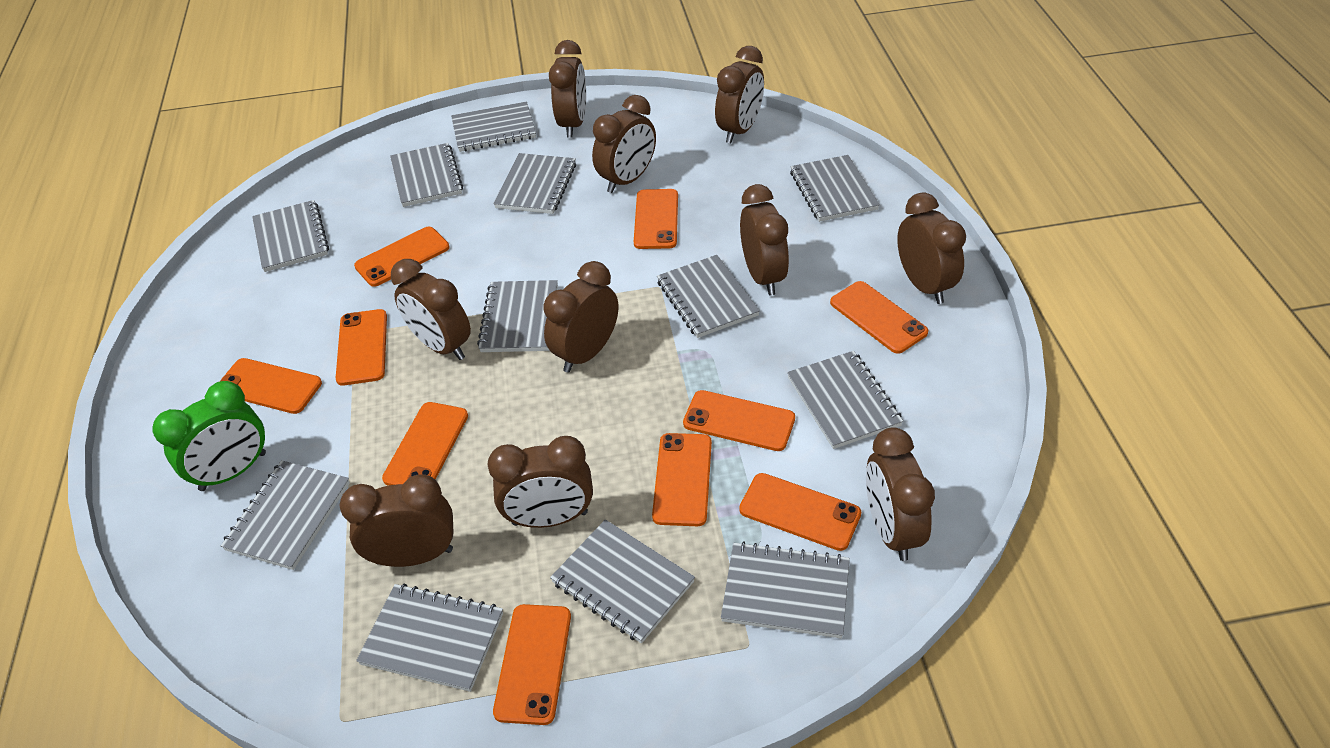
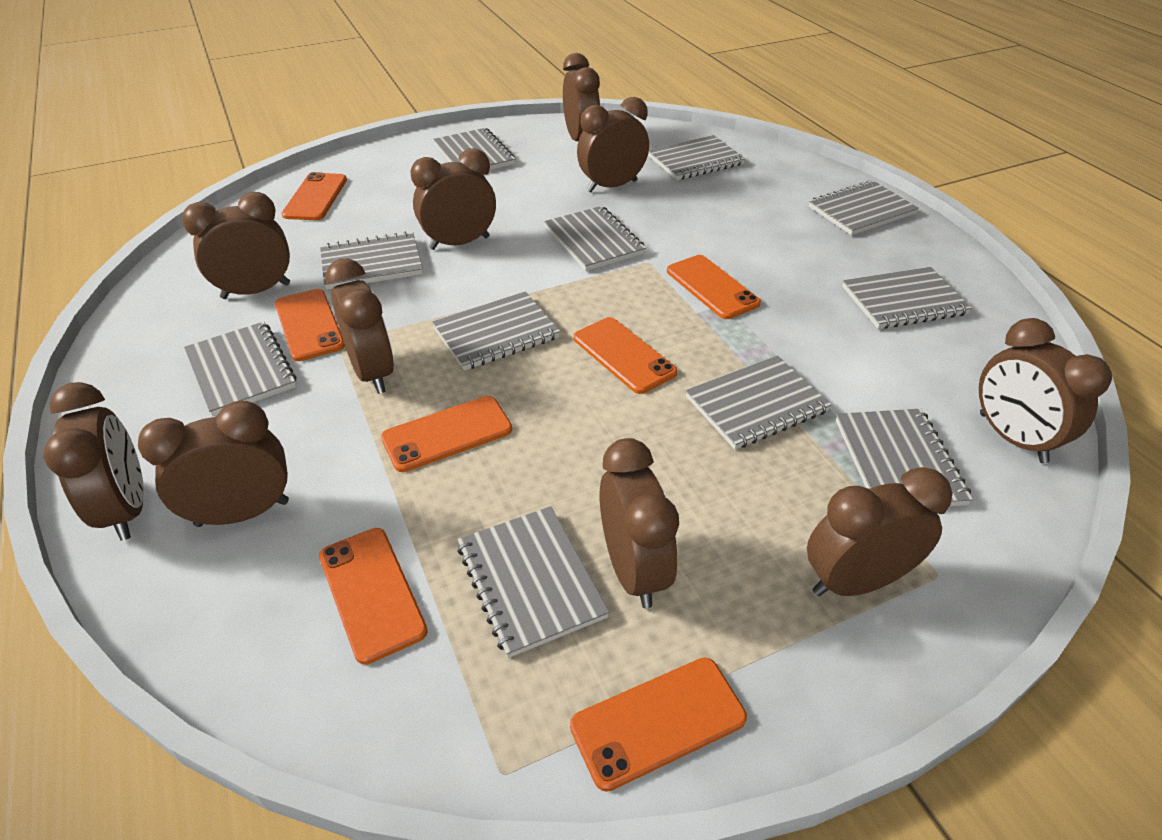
green clock: [152,381,266,491] = 1 -> none = 0
grey notebook: [221,460,350,570] [252,200,329,272] [356,584,503,692] [390,143,463,207] [451,101,536,152] [477,280,558,352] [493,153,576,214] [550,519,695,643] [657,255,760,338] [721,541,850,638] [787,351,903,449] [790,155,880,222] = 12 -> [184,322,297,416] [320,232,423,290] [432,292,561,371] [433,128,515,170] [458,506,609,658] [544,206,646,271] [648,135,745,180] [686,355,831,449] [809,180,919,235] [836,409,973,506] [842,267,972,329] = 11
orange phone: [219,358,322,414] [336,309,387,386] [354,227,450,287] [382,402,468,486] [493,604,571,725] [634,189,678,249] [652,433,712,526] [683,390,795,451] [739,473,861,551] [830,281,928,354] = 10 -> [275,289,345,361] [282,172,347,220] [319,528,428,665] [381,396,512,472] [570,658,747,792] [574,317,677,394] [667,255,761,319] = 7

